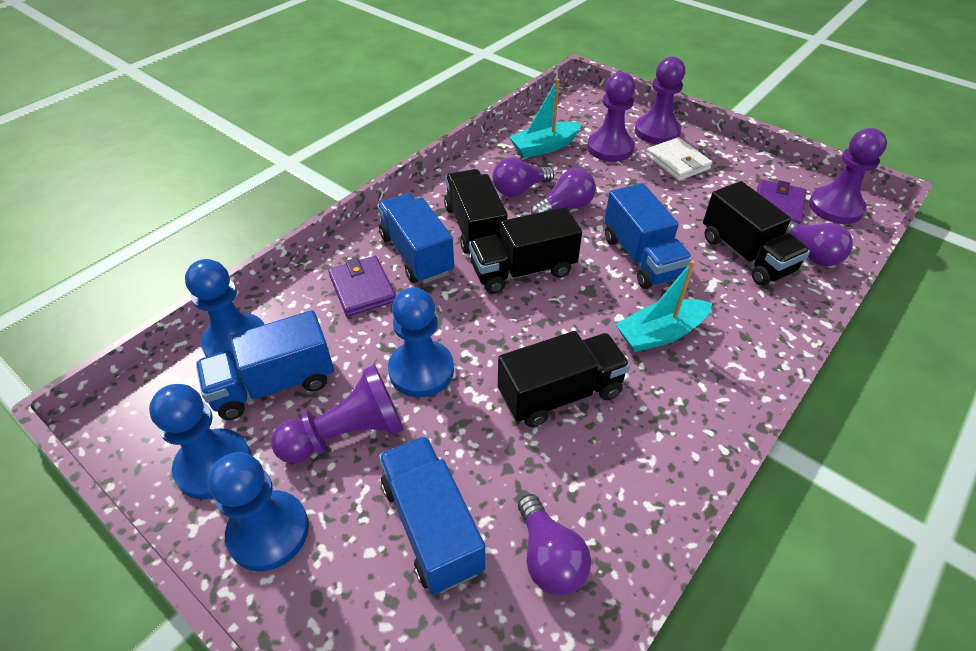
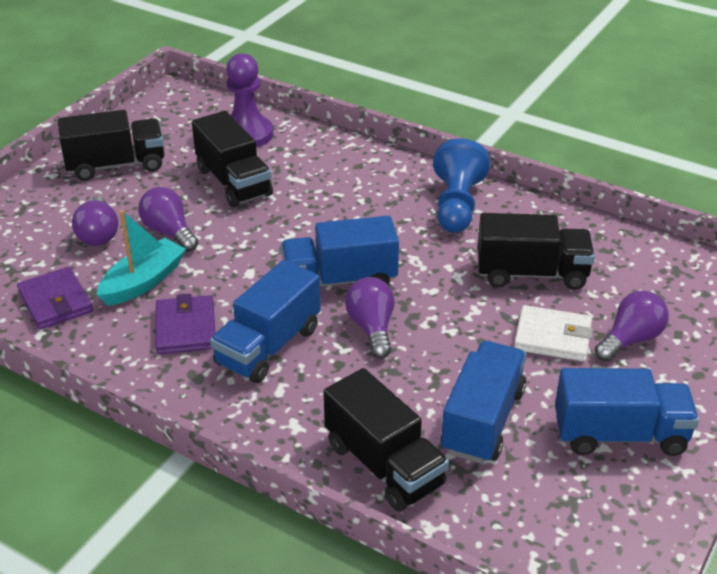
blue pawn: [149,384,251,500] [185,259,265,357] [208,452,309,571] [388,287,454,397] = 4 -> [433,138,490,233] = 1
purple pawn: [271,365,404,463] [587,72,635,162] [635,56,685,144] [809,128,887,224] = 4 -> [226,53,273,147] = 1
turquoise boat: [509,78,582,158] [616,260,712,352] = 2 -> [97,210,186,306] = 1

